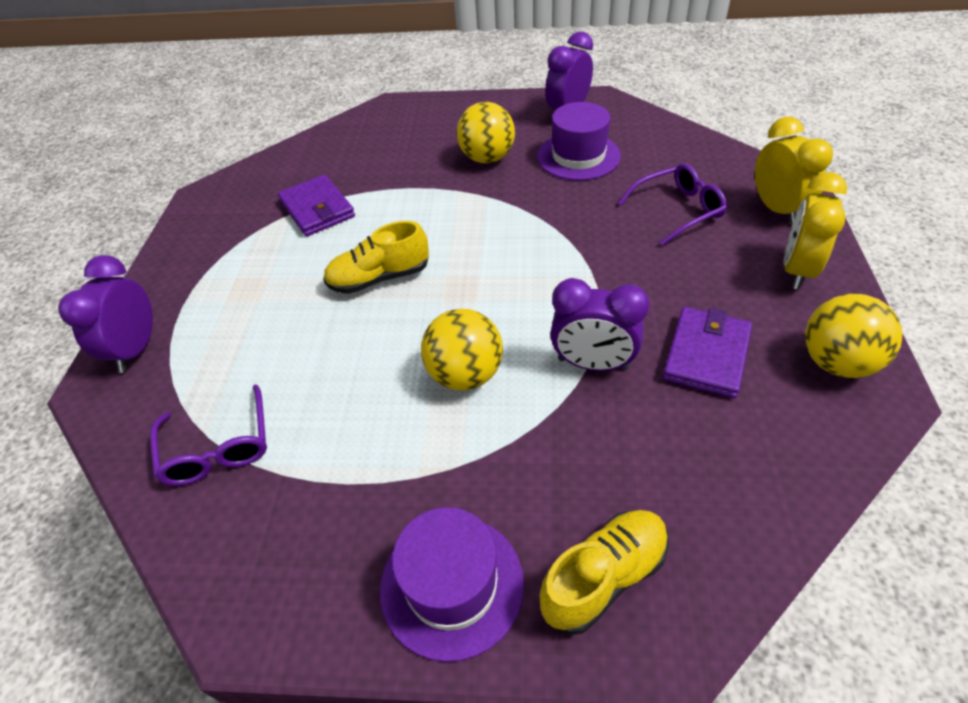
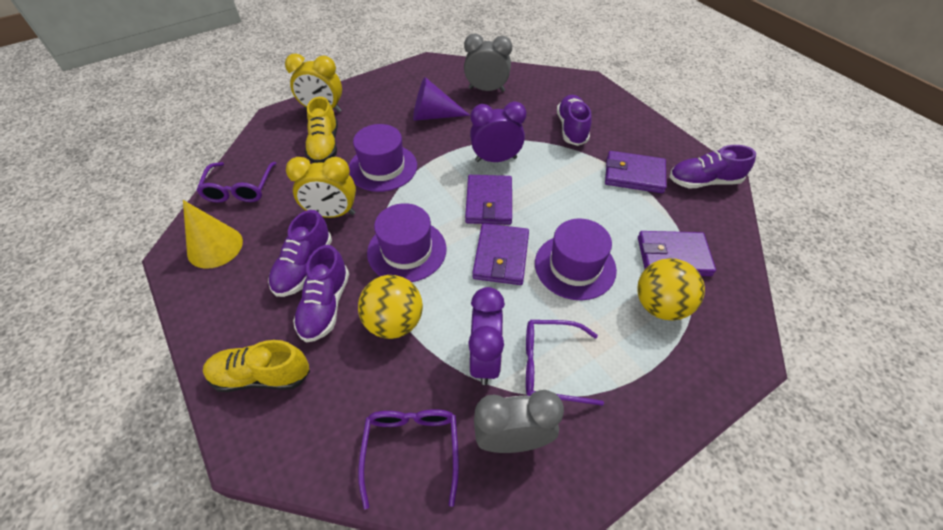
grey clock: none = 0 -> [464,33,512,92] [474,390,564,453] = 2
purple clock: [58,255,153,373] [545,31,593,110] [550,278,650,371] = 3 -> [468,287,505,385] [470,102,526,162] = 2
purple cone: none = 0 -> [413,77,470,121] = 1
purple glasses: [150,384,267,486] [618,163,727,246] = 2 -> [196,162,277,203] [358,409,459,509] [526,320,604,406] = 3
purple hat: [380,507,524,662] [537,102,621,181] = 2 -> [349,124,417,192] [367,203,446,282] [535,218,617,300] = 3
purple shoe: none = 0 -> [268,210,332,297] [293,245,349,343] [557,95,592,146] [669,145,756,188] = 4
purple wallet: [278,174,355,236] [663,307,752,399] = 2 -> [465,175,512,225] [472,223,529,285] [605,151,666,193] [638,231,716,276] = 4
yellow ball: [421,309,503,391] [457,102,515,163] [805,294,903,378] = 3 -> [358,275,423,339] [637,258,705,321] = 2
yellow cone: none = 0 -> [183,200,243,269] = 1

